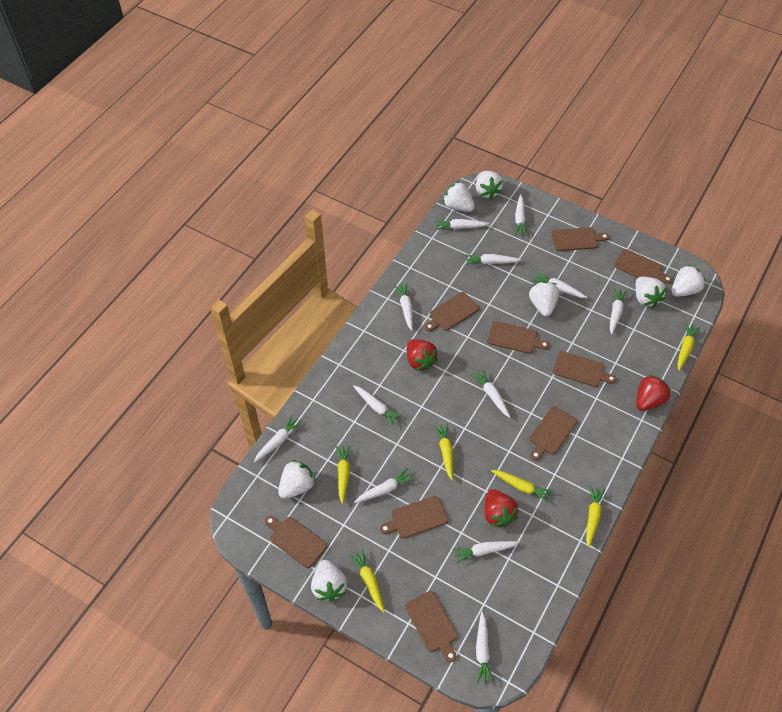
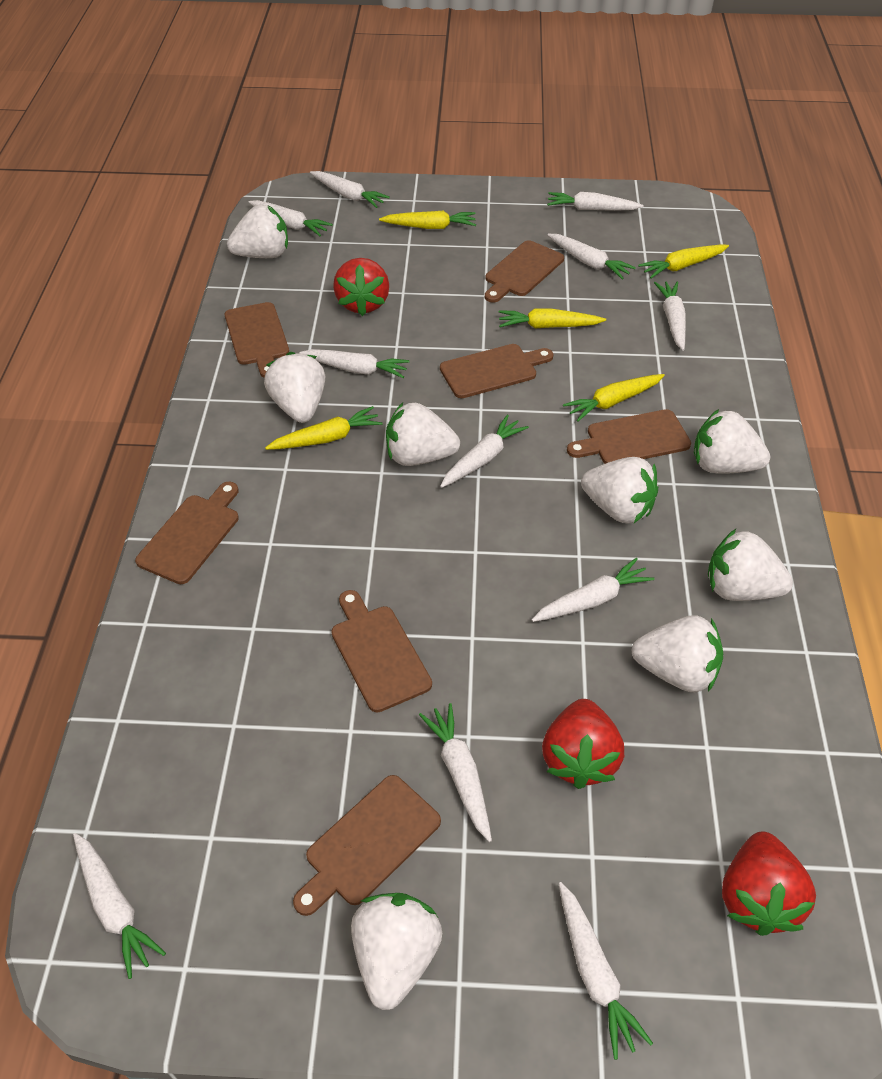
brown cutting board: [265,516,327,568] [380,496,448,539] [405,591,458,662] [425,292,479,332] [487,321,549,354] [530,406,577,461] [552,227,609,251] [553,351,616,387] [614,249,672,284] = 9 -> [135,482,239,584] [225,302,289,378] [293,775,441,916] [331,590,432,712] [440,344,553,398] [485,240,564,303] [567,409,691,464] = 7
white carrot: [254,415,302,463] [353,386,403,426] [354,468,415,503] [394,283,413,331] [435,219,489,230] [453,541,520,563] [465,254,521,265] [471,369,511,418] [476,611,494,684] [515,194,528,236] [532,271,587,298] [610,288,627,335] = 12 -> [73,833,166,979] [248,200,333,236] [299,349,410,378] [310,171,390,208] [419,703,492,842] [440,414,529,488] [532,558,654,622] [547,192,643,211] [547,234,636,280] [558,882,653,1060] [654,281,686,351] = 11
white strawberry: [278,460,316,499] [311,560,347,601] [443,181,475,212] [476,171,503,199] [529,281,559,317] [635,277,667,307] [671,264,706,297] = 7 -> [227,205,288,258] [264,352,325,423] [351,893,442,1010] [386,402,460,466] [581,457,658,524] [631,615,723,692] [694,409,770,474] [708,529,793,601] = 8
yellow carrot: [336,445,351,504] [349,549,385,613] [433,423,453,481] [491,470,553,503] [586,486,605,547] [677,323,700,371] = 6 -> [265,406,382,450] [379,211,476,229] [499,309,606,328] [563,374,665,422] [638,245,729,279] = 5

